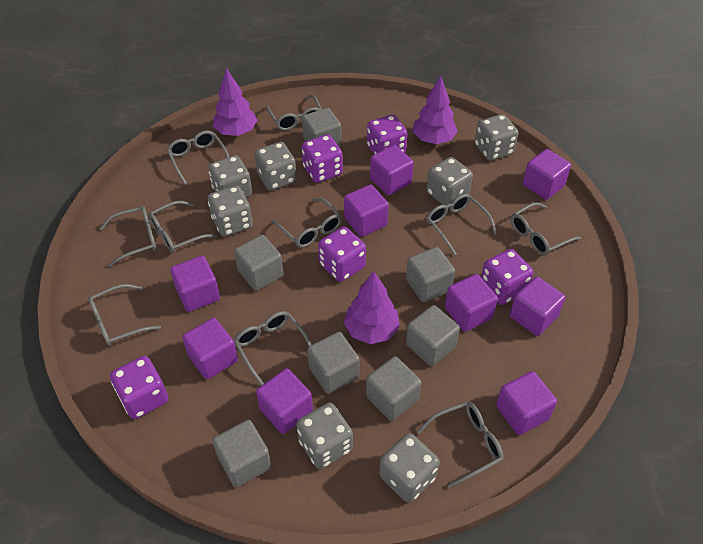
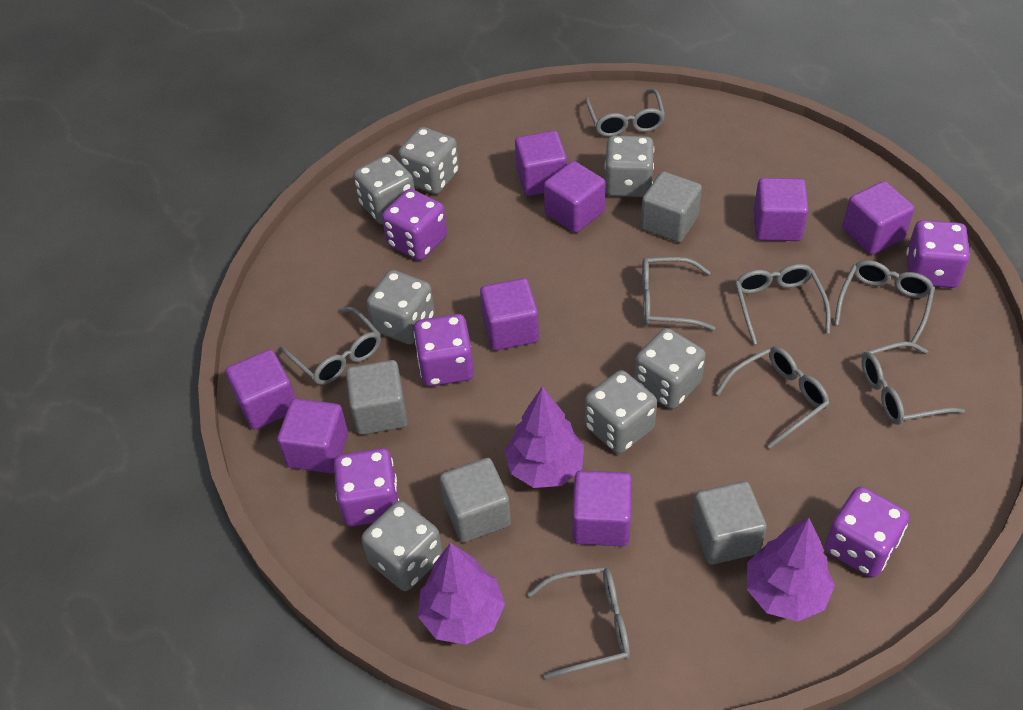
grey cube: [213,420,271,488] [234,235,284,291] [302,108,342,147] [307,332,360,394] [366,356,421,421] [406,247,455,302] [406,305,460,366] = 7 -> [346,360,408,435] [440,458,511,543] [641,171,702,242] [692,481,767,565] = 4
grey glasses: [88,284,161,346] [99,206,157,267] [148,201,217,253] [167,131,229,185] [234,311,311,386] [266,95,322,131] [272,198,342,248] [417,401,503,488] [426,194,497,256] [511,202,581,255] = 10 -> [280,307,381,385] [527,567,630,679] [585,89,665,137] [642,257,716,330] [715,346,829,448] [735,264,831,345] [834,260,935,348] [862,341,965,425] = 8
purple cube: [170,256,220,312] [182,318,238,379] [256,369,313,434] [344,184,389,237] [370,145,414,195] [445,274,498,332] [496,371,557,435] [510,277,565,336] [523,149,571,200] = 9 -> [226,349,295,430] [277,398,348,473] [480,278,539,350] [515,131,567,196] [544,161,606,233] [572,471,632,546] [753,178,809,241] [842,181,914,254] = 8

